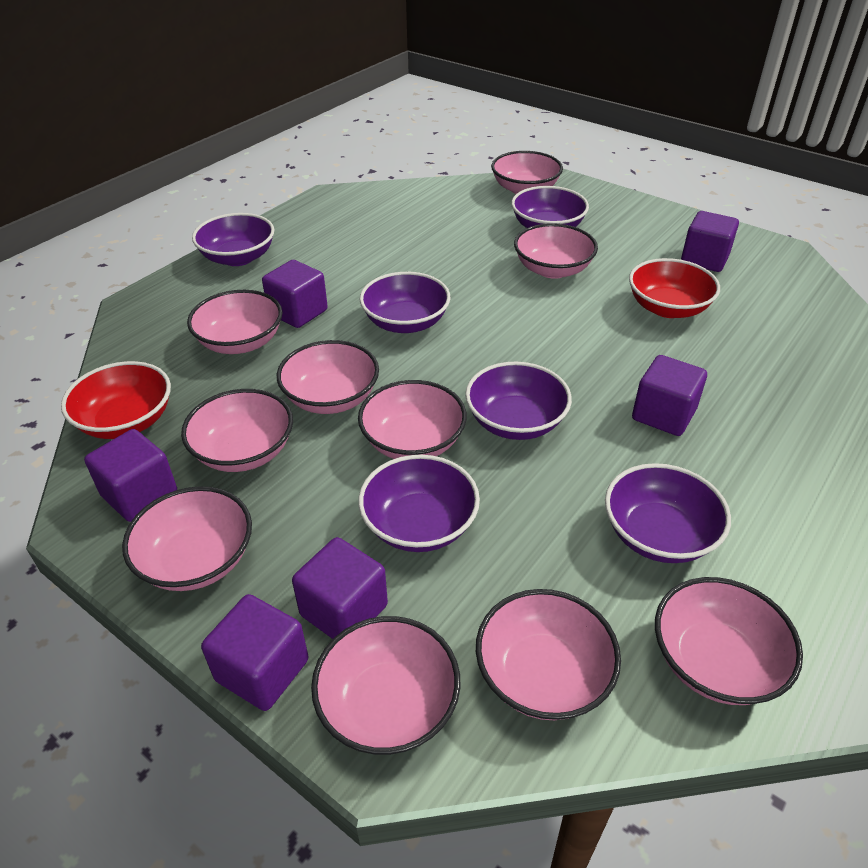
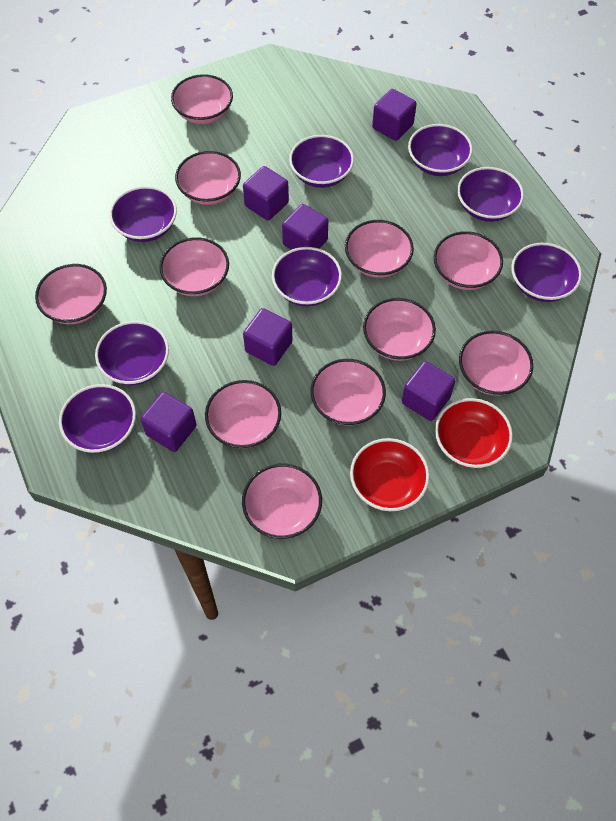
pink bowl: [122,486,252,591] [181,389,293,472] [187,290,282,354] [277,340,379,414] [311,616,460,755] [358,380,467,459] [476,589,621,720] [491,151,563,194] [514,223,598,279] [655,577,803,705] = 10 -> [35,264,107,324] [159,237,229,296] [171,74,233,124] [175,151,241,205] [205,380,281,449] [242,464,322,539] [310,359,386,426] [345,220,414,278] [363,298,436,361] [434,231,503,290] [459,331,533,396] = 11
purple bowl: [192,213,274,266] [358,455,480,552] [360,272,450,333] [465,362,572,440] [511,186,589,228] [605,463,731,563] = 6 -> [59,384,136,453] [95,321,169,385] [109,186,177,242] [272,247,342,306] [289,135,354,188] [408,124,473,176] [457,167,524,222] [511,243,582,302] = 8

